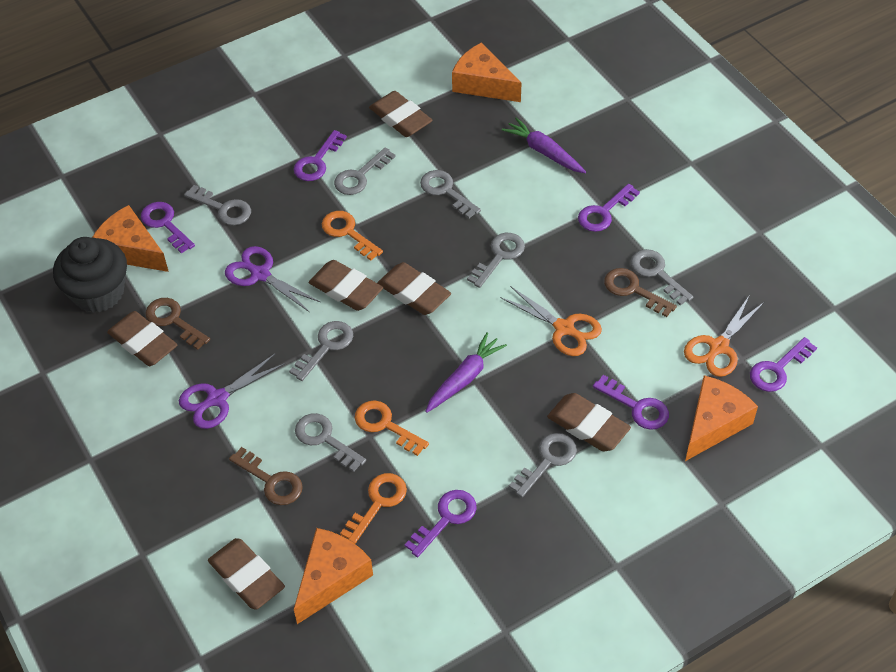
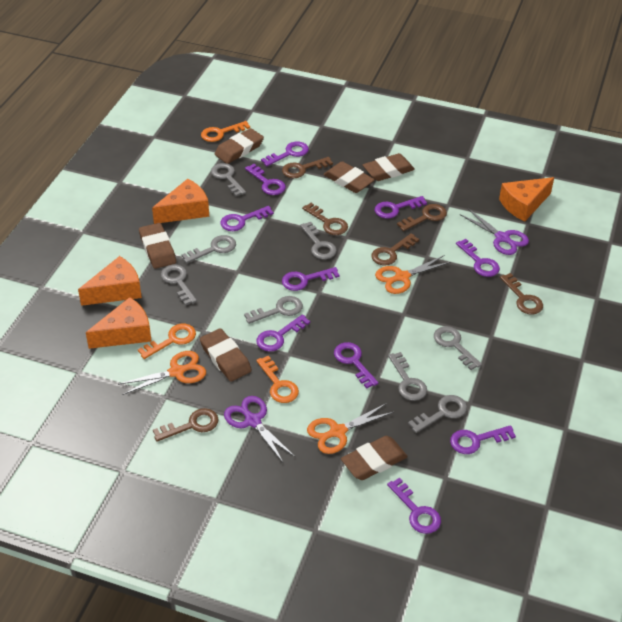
black cupcake: [53,237,127,313] = 1 -> none = 0
brown key: [145,298,210,350] [229,447,303,505] [604,268,677,317] = 3 -> [153,408,219,442] [282,157,333,178] [302,203,348,235] [371,233,419,266] [397,204,447,231] [500,273,543,314] = 6
orange scissors: [500,286,602,356] [684,296,764,377] = 2 -> [118,351,206,395] [307,403,394,454] [375,255,451,294] = 3
purple carrot: [425,332,507,413] [502,117,586,173] = 2 -> none = 0
purple key: [141,202,195,253] [294,130,347,181] [404,490,477,557] [578,184,640,232] [593,375,669,430] [750,337,817,392] = 6 -> [220,206,274,231] [245,164,286,195] [256,314,310,351] [261,142,309,166] [282,267,339,291] [334,342,378,388] [375,196,427,219] [387,478,441,534] [450,425,516,454] [456,239,500,277] = 10

